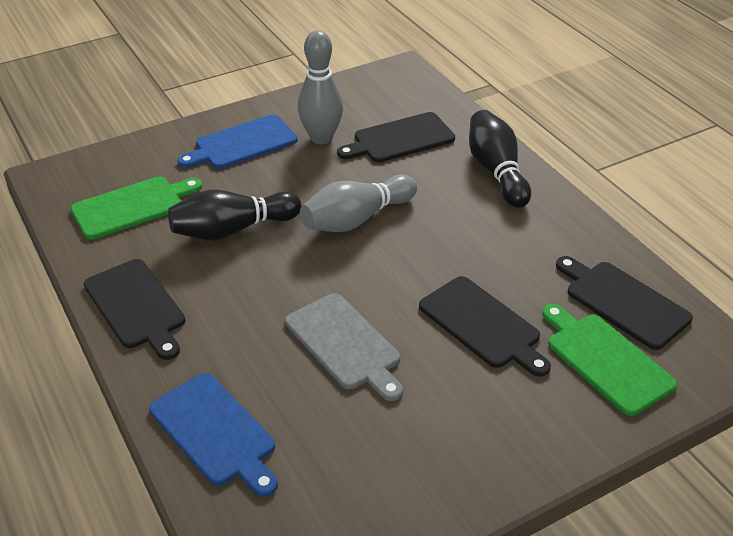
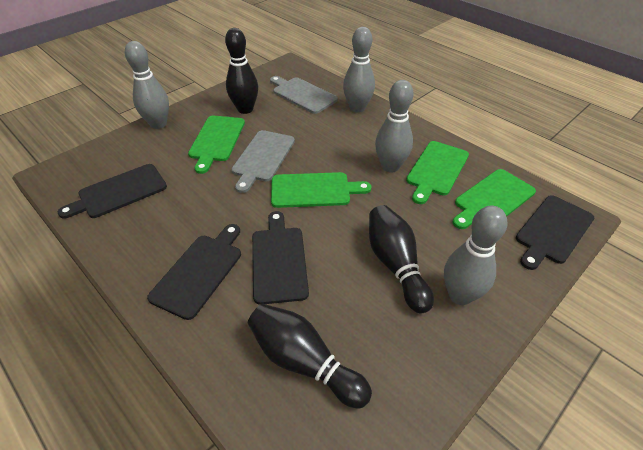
black bowling pin: [168,189,301,241] [469,110,531,208] = 2 -> [225,28,258,114] [248,304,372,408] [369,205,434,313] = 3
blue cutting board: [149,373,278,497] [177,115,298,169] = 2 -> none = 0
green cutting board: [71,176,202,240] [542,304,677,416] = 2 -> [188,116,245,174] [271,172,371,208] [406,141,469,204] [453,169,536,229] = 4
grey bowling pin: [298,30,343,144] [300,175,417,232] = 2 -> [125,41,169,129] [343,27,375,113] [375,80,414,173] [444,206,507,305] = 4
grey cutting board: [285,293,403,401] = 1 -> [232,130,295,193] [270,76,338,114] = 2

